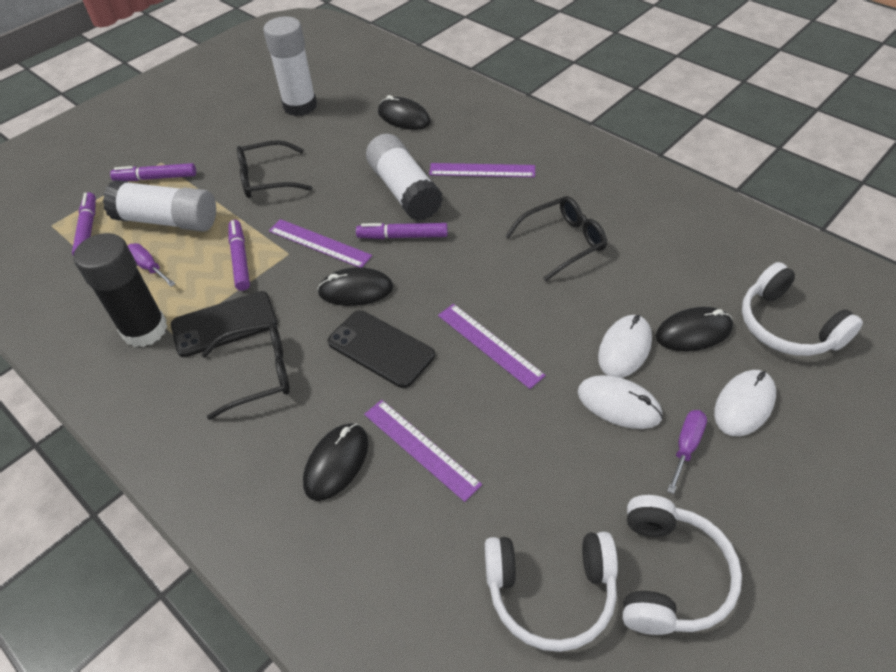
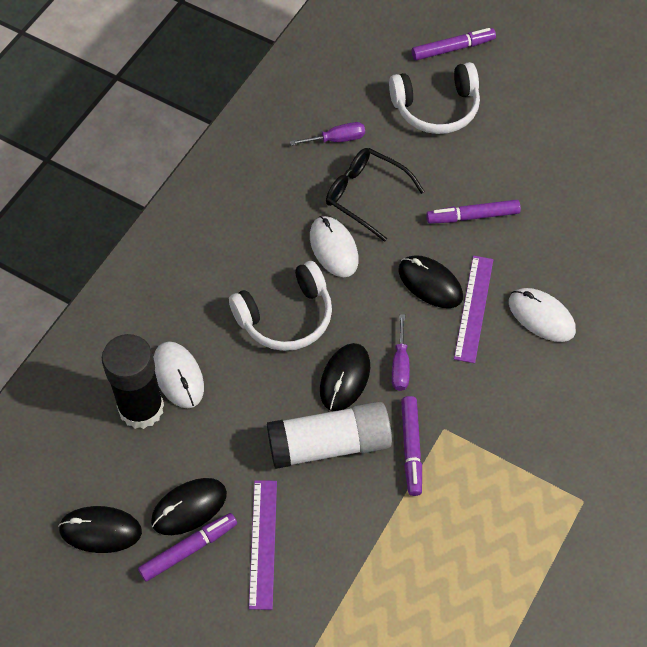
black glasses: [201,322,290,420] [237,140,313,198] [505,196,607,281] = 3 -> [326,148,425,242] = 1
black phone: [171,291,277,357] [328,310,435,388] = 2 -> none = 0
purple ruler: [269,219,372,267] [364,400,482,502] [429,163,535,177] [438,304,546,389] = 4 -> [249,480,277,610] [454,256,493,363] = 2
white glue stick: [103,180,216,231] [263,17,317,116] [366,134,443,221] = 3 -> [267,402,392,469] = 1
white headphones: [485,532,618,652] [623,495,742,635] [742,262,863,356] = 3 -> [229,261,332,351] [389,62,480,134] = 2

